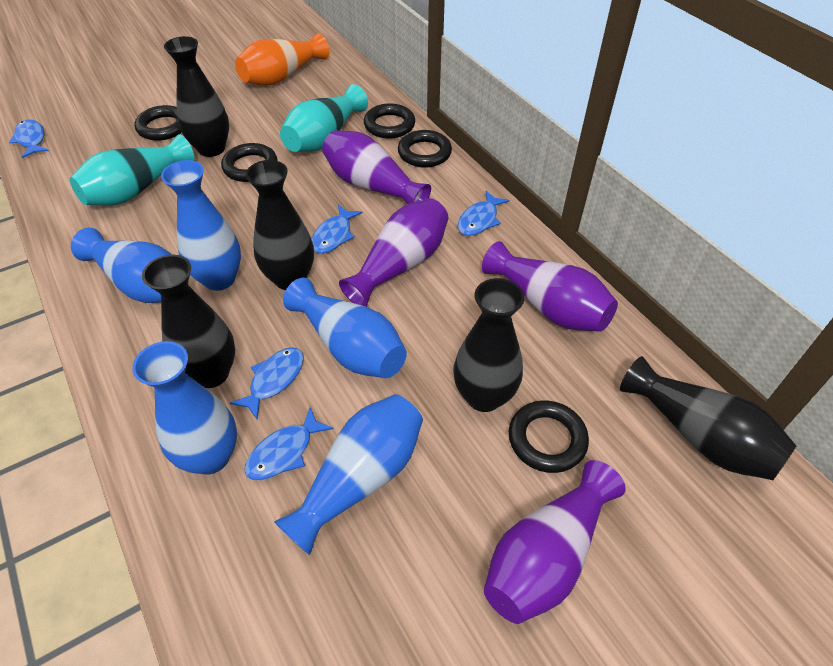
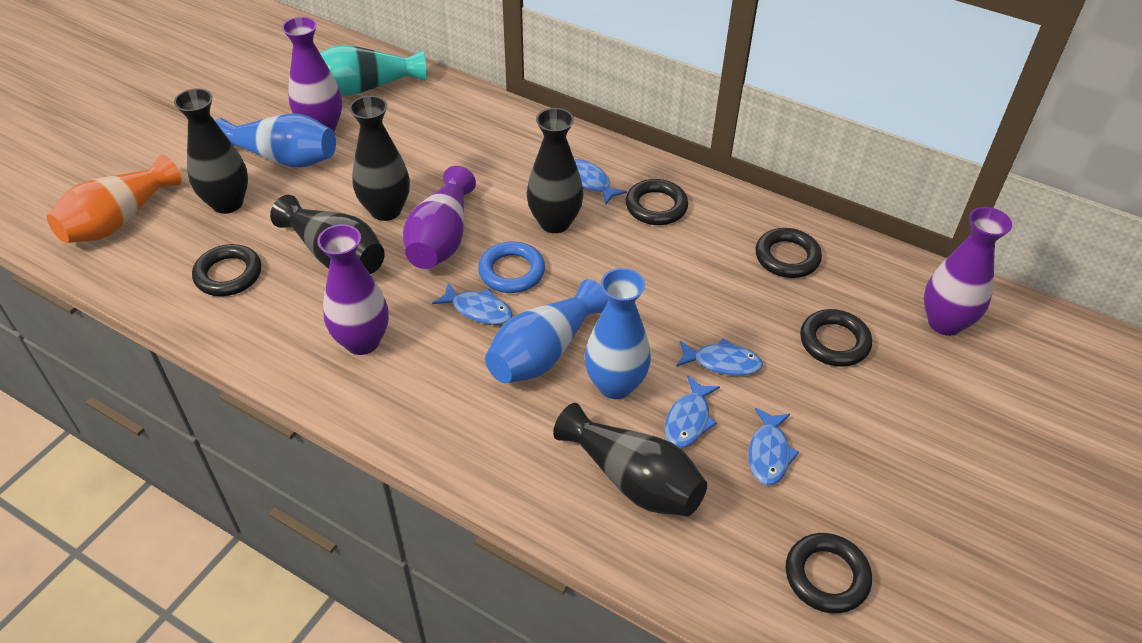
blue ring: none = 0 -> [478,242,545,293] = 1
blue vase: [71,228,172,303] [132,341,237,475] [161,160,241,291] [274,394,423,555] [283,278,407,378] = 5 -> [215,113,336,167] [485,279,608,383] [584,268,651,399] = 3
turquoise vase: [70,134,195,206] [280,84,368,152] = 2 -> [320,45,427,96] = 1

